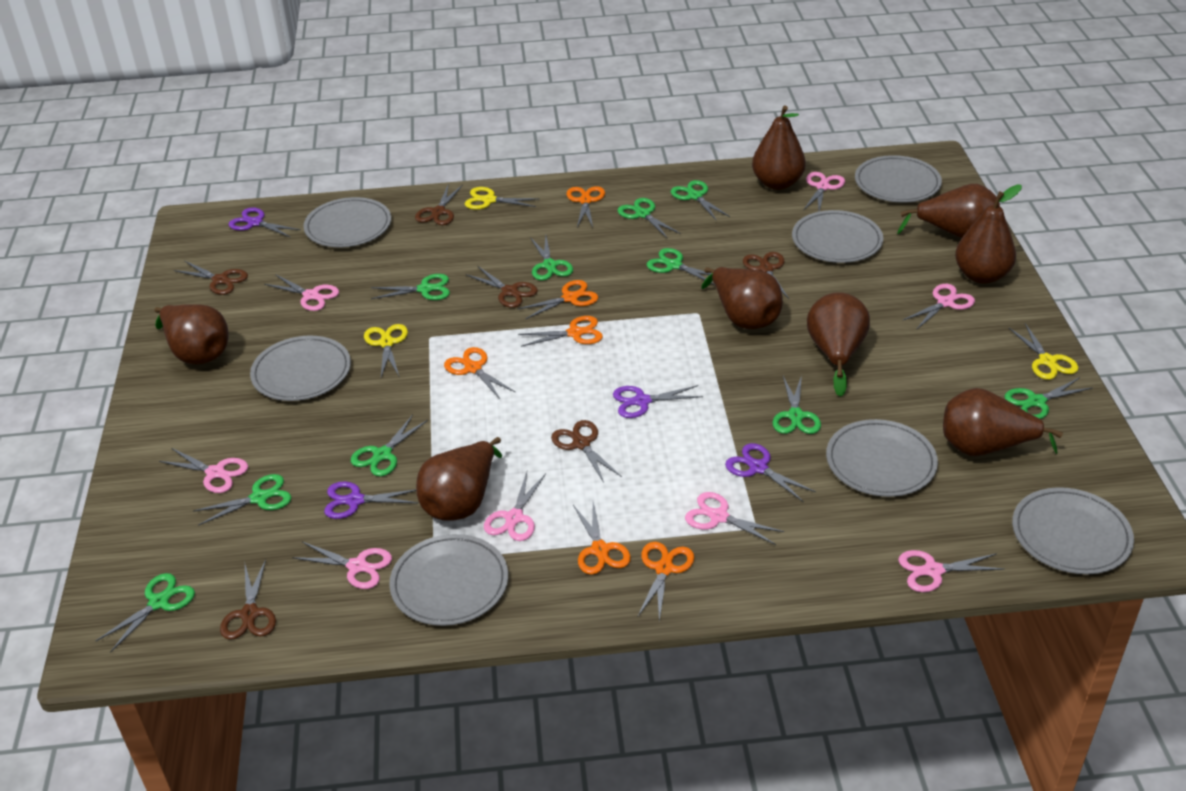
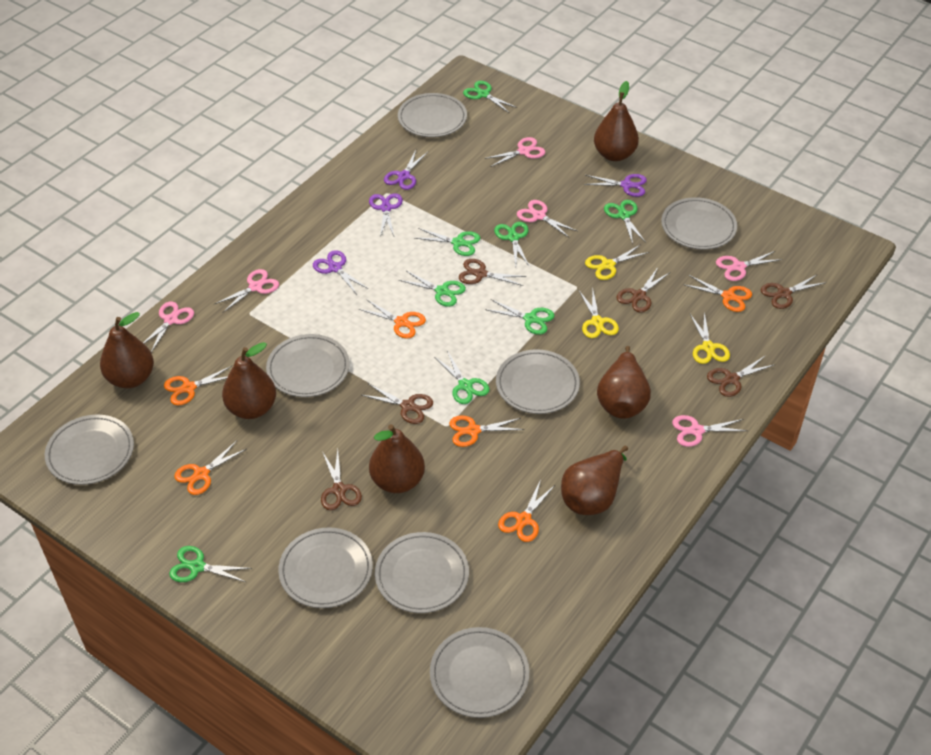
brown pear: [154,304,229,365] [416,437,502,521] [701,267,783,329] [752,106,806,190] [807,292,870,397] [897,184,1000,238] [943,388,1063,456] [955,185,1022,284] = 8 -> [100,312,154,388] [222,342,276,419] [369,424,425,493] [561,446,628,515] [594,81,639,161] [597,346,651,419] = 6
green scissors: [96,573,195,653] [193,474,291,526] [351,415,428,476] [371,274,450,300] [530,236,573,281] [618,198,681,239] [647,248,715,285] [671,180,730,221] [772,375,821,434] [1004,377,1092,419] = 10 -> [169,546,252,582] [399,271,466,307] [415,228,480,256] [435,351,489,404] [463,81,518,113] [485,299,555,335] [494,222,530,267] [604,200,646,244] = 8
grey plate: [250,336,351,401] [304,197,391,247] [389,534,508,626] [792,210,883,263] [826,419,938,497] [855,155,942,203] [1012,487,1134,574] = 7 -> [45,414,134,485] [266,334,350,397] [278,527,373,608] [375,532,469,613] [398,93,467,137] [430,627,529,718] [496,349,580,414] [661,197,737,250] = 8
pink scissors: [159,448,248,493] [264,274,339,311] [292,542,392,589] [484,472,546,541] [685,492,784,545] [803,172,845,211] [898,550,1005,592] [903,284,975,330] = 8 -> [143,301,194,352] [215,269,279,313] [484,137,545,167] [517,200,577,238] [672,415,748,447] [716,251,783,281] = 6

